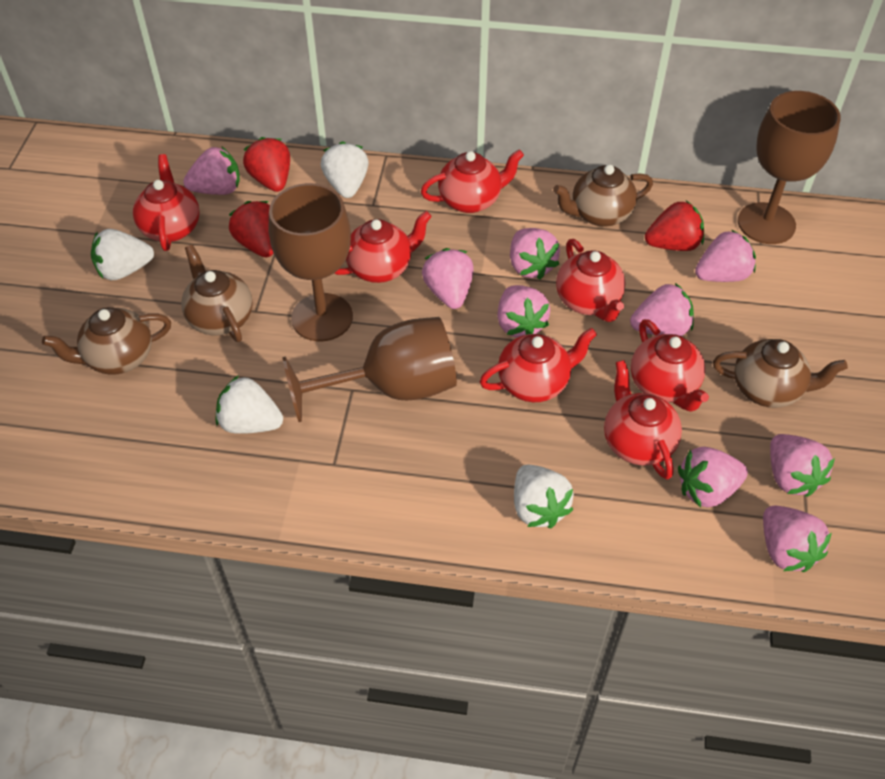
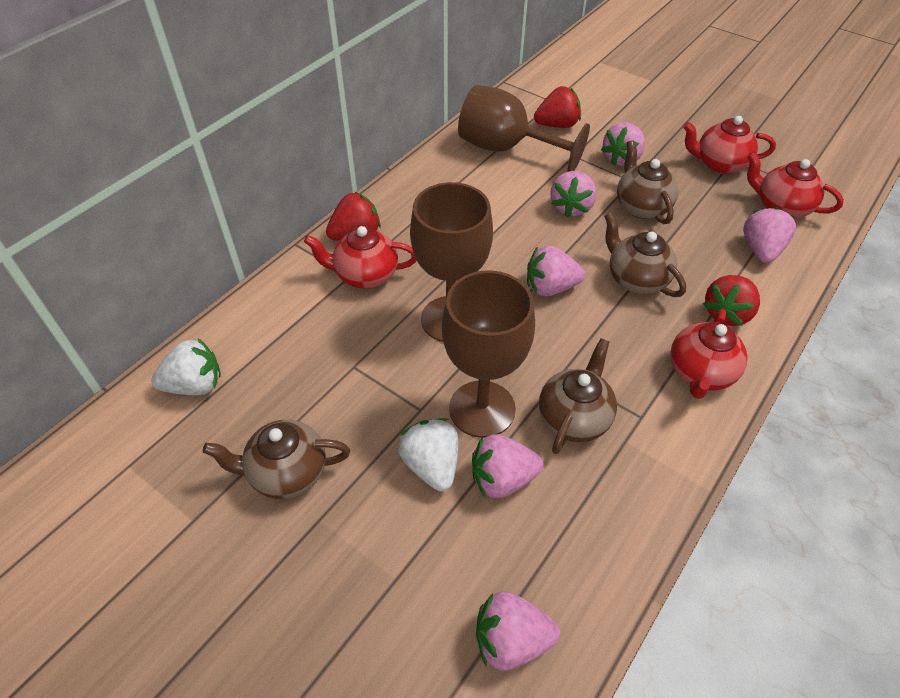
pink strawberry: [183,146,240,195] [422,248,474,309] [497,285,550,338] [510,228,560,280] [630,283,694,336] [678,447,748,508] [695,230,756,282] [763,506,832,572] [770,434,835,497] = 9 -> [472,434,544,498] [476,591,560,671] [527,246,585,296] [551,171,597,218] [601,122,645,166] [743,207,796,263] = 6
red teapot: [133,154,200,251] [334,211,432,283] [421,149,524,213] [480,328,597,402] [556,239,626,322] [604,360,682,480] [631,319,709,412] = 7 -> [304,226,417,289] [670,309,747,399] [683,116,776,174] [747,152,844,219] = 4
white strawberry: [91,229,154,280] [216,375,283,434] [321,141,369,198] [514,465,574,528] = 4 -> [151,338,221,395] [398,418,458,491] = 2

